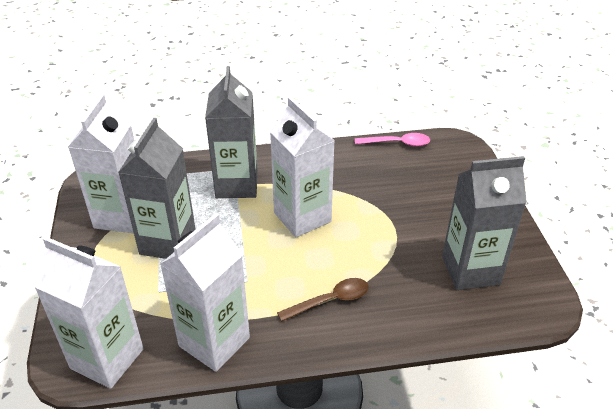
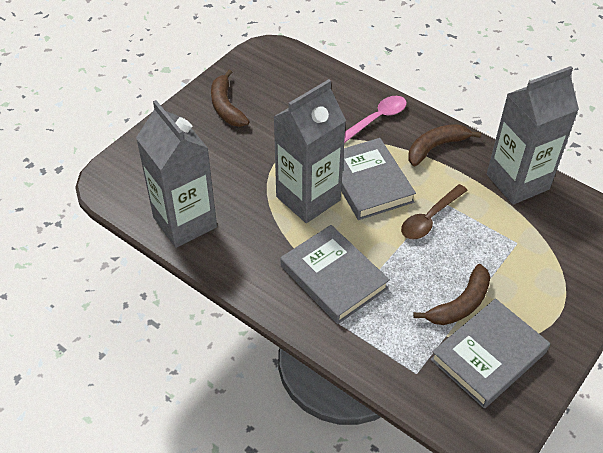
brown banana: none = 0 -> [211,70,250,127] [408,124,482,166] [413,264,490,325] = 3
grey book: none = 0 -> [281,225,390,324] [341,138,416,220] [430,298,550,408] = 3
white carton: [34,236,144,389] [68,94,134,233] [160,213,250,372] [270,97,335,238] = 4 -> none = 0

